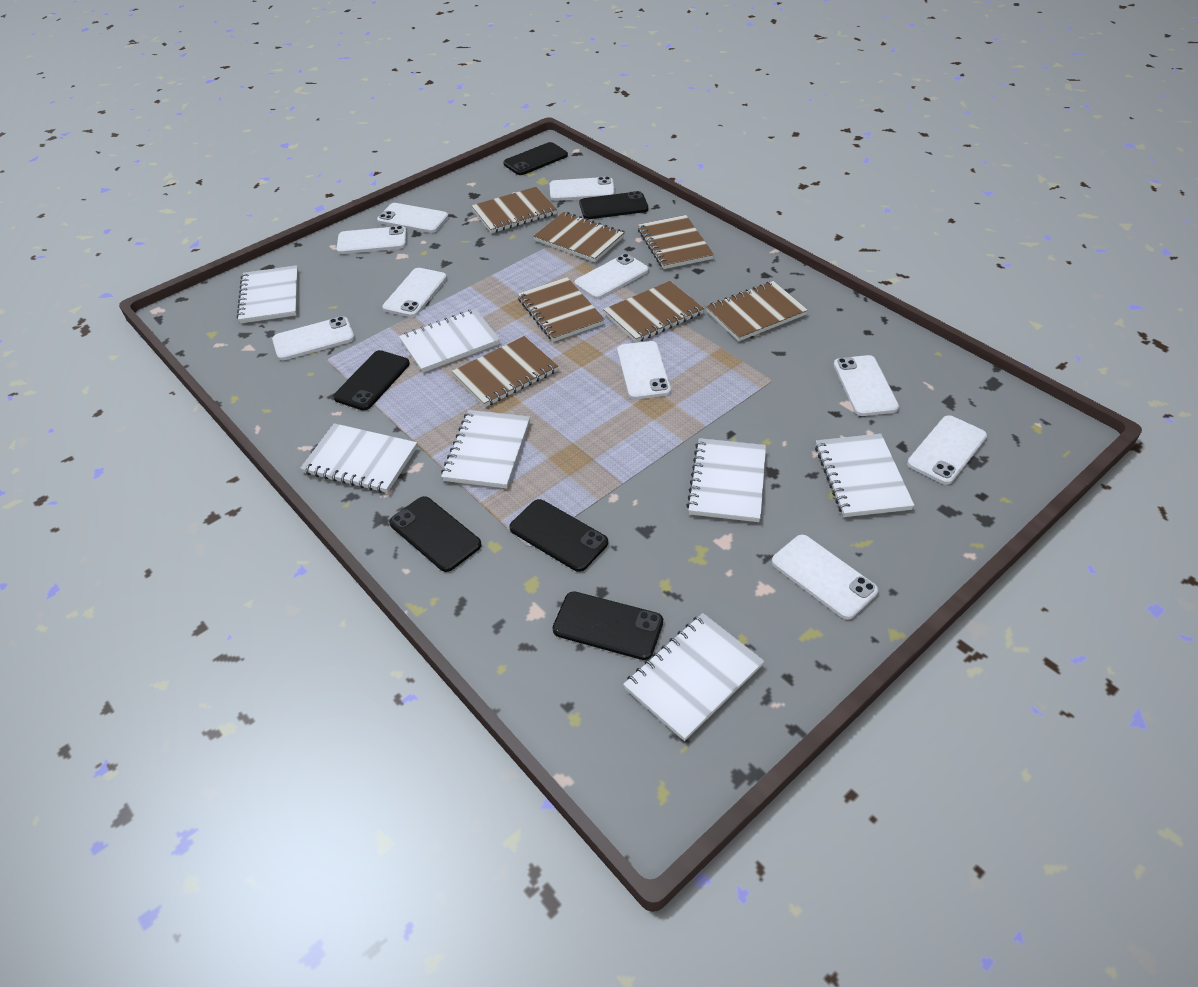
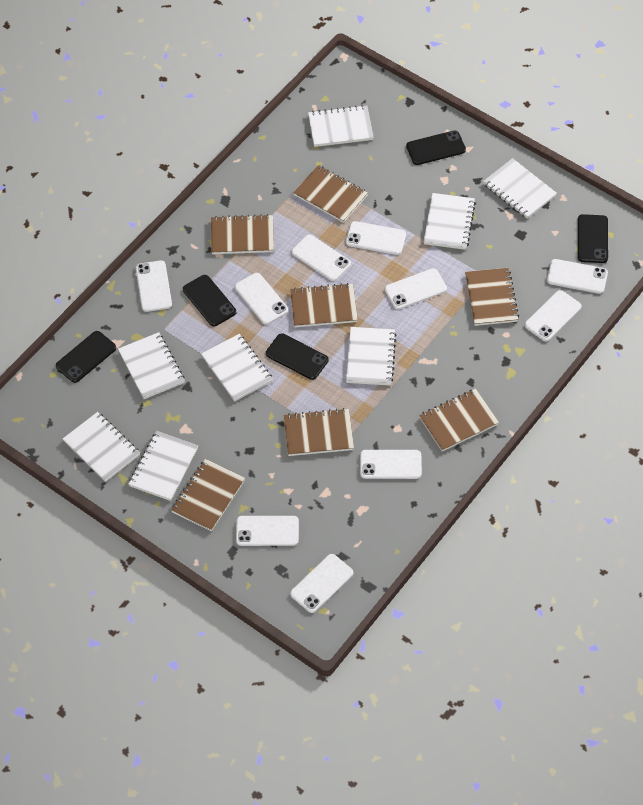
black phone: [333,350,410,410] [389,496,482,572] [503,142,568,175] [509,499,608,572] [553,591,663,660] [579,191,648,219] = 6 -> [56,331,116,383] [183,275,236,326] [266,333,329,380] [406,130,466,165] [578,214,608,263] = 5
white notebook: [237,265,298,323] [301,423,417,493] [399,309,500,373] [441,410,530,488] [623,613,764,741] [686,438,766,522] [815,434,915,517] = 7 -> [63,412,140,482] [118,332,185,399] [129,431,198,501] [201,334,273,402] [308,105,374,147] [346,327,396,386] [424,193,476,250] [483,158,557,219] = 8

